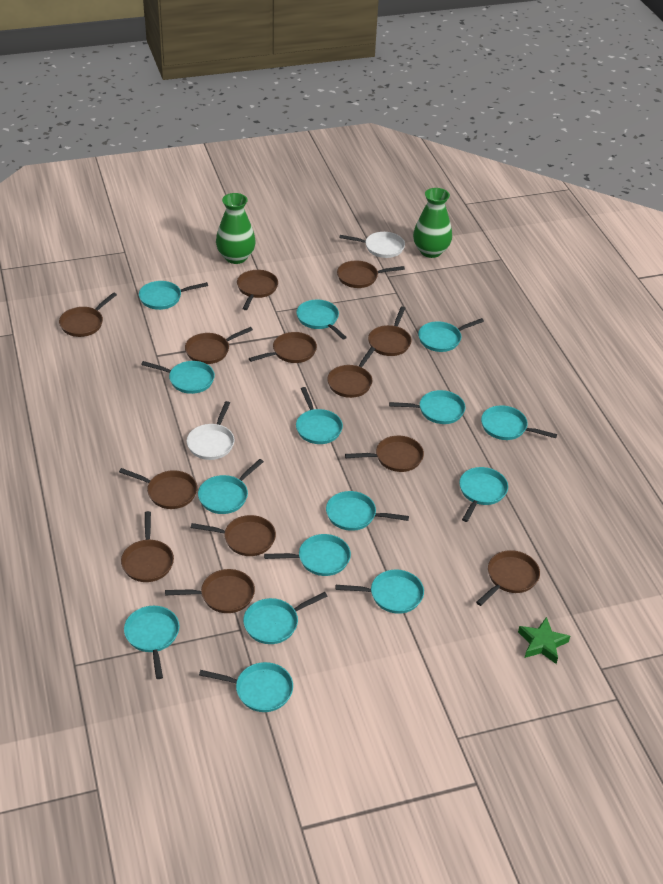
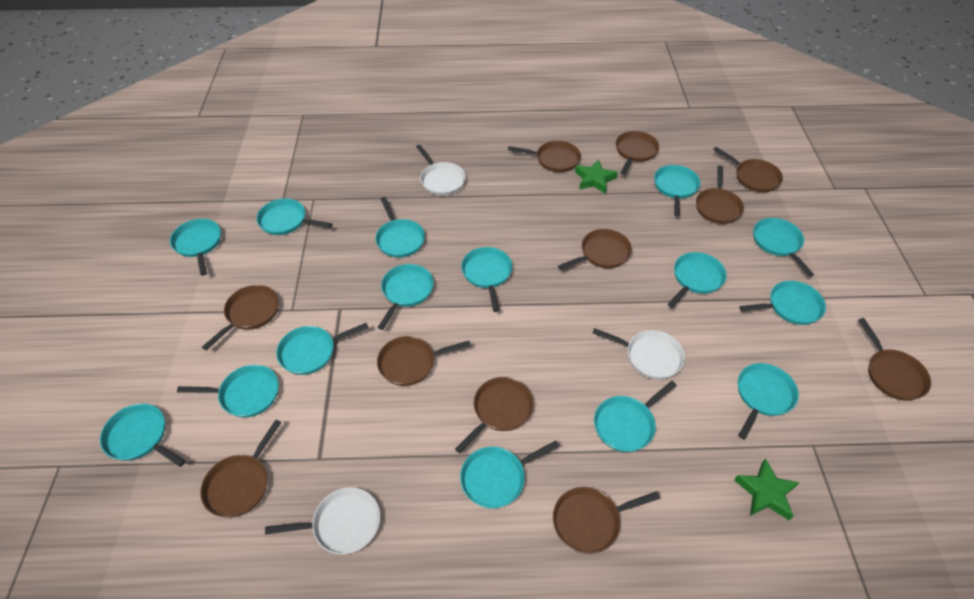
brown pan: [59,292,117,337] [119,468,197,509] [121,511,174,582] [165,569,255,613] [185,327,253,364] [191,515,276,556] [237,270,278,310] [249,332,317,363] [327,347,375,398] [337,261,405,288] [345,436,424,472] [368,307,411,356] [476,550,540,606] = 13 -> [200,420,282,517] [202,285,279,350] [377,336,471,386] [455,377,534,453] [508,141,581,172] [553,487,660,554] [558,229,632,270] [616,131,659,175] [696,166,744,224] [713,147,783,192] [858,318,931,401] = 11
green star: [518,617,570,664] = 1 -> [575,159,618,194] [734,458,800,520] = 2
green vase: [216,193,256,264] [413,188,452,258] = 2 -> none = 0
white pan: [187,401,235,460] [339,232,405,258] = 2 -> [265,487,380,554] [416,145,466,196] [592,328,685,379] = 3

